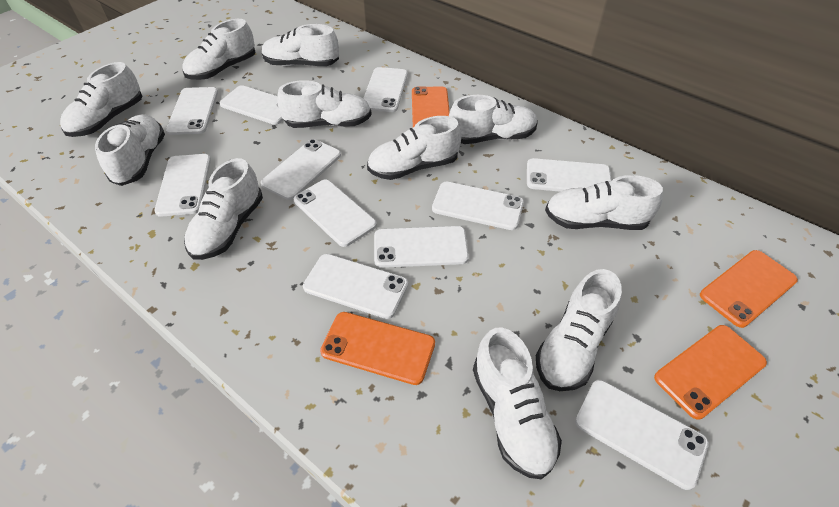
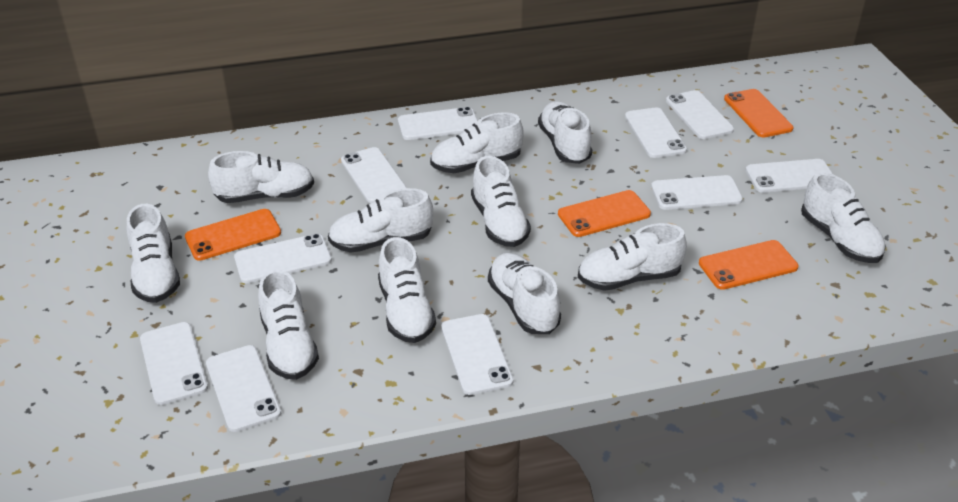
white phone: [154,154,211,217] [166,87,218,135] [220,85,283,125] [261,139,341,200] [294,179,377,247] [303,254,408,319] [363,67,408,112] [374,226,469,268] [432,182,524,230] [527,158,612,192] [575,380,709,490] = 11 -> [140,322,208,405] [206,345,281,432] [234,234,332,283] [341,147,407,203] [398,107,478,140] [441,314,514,395] [625,107,687,158] [651,175,743,210] [666,90,734,139] [746,159,833,193] = 10

